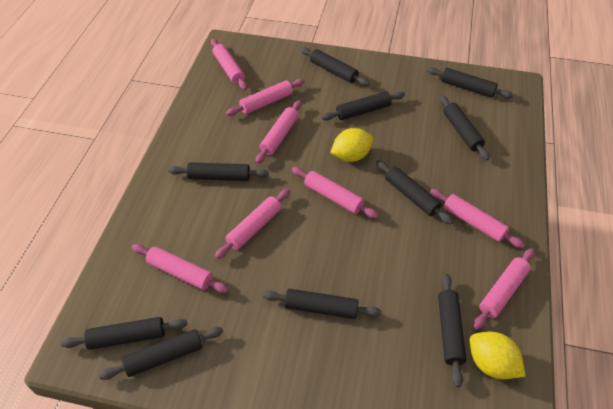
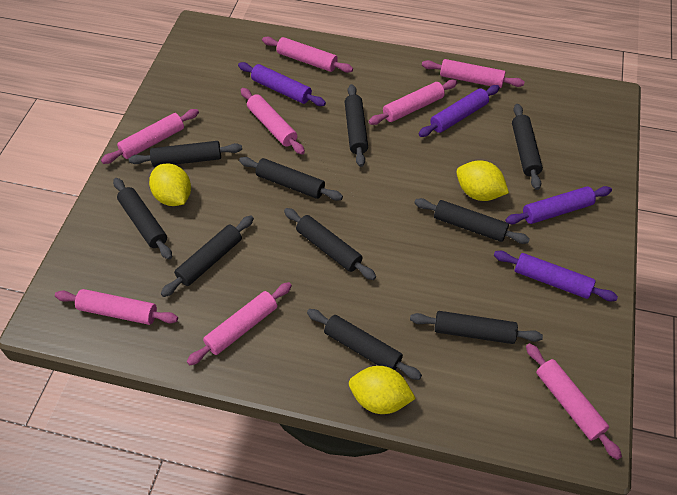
purple rolling pin: none = 0 -> [238,62,326,106] [419,85,500,137] [494,251,618,301] [505,186,612,224] = 4
yellow lemon: [330,128,373,162] [470,332,525,379] = 2 -> [149,163,191,206] [349,366,416,414] [456,160,509,201] = 3

